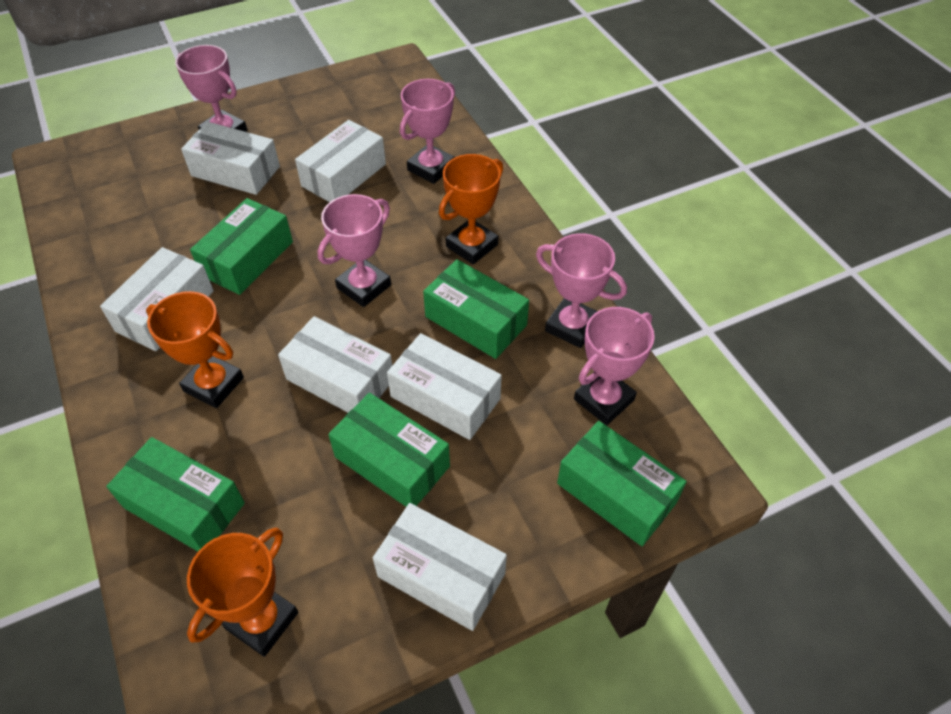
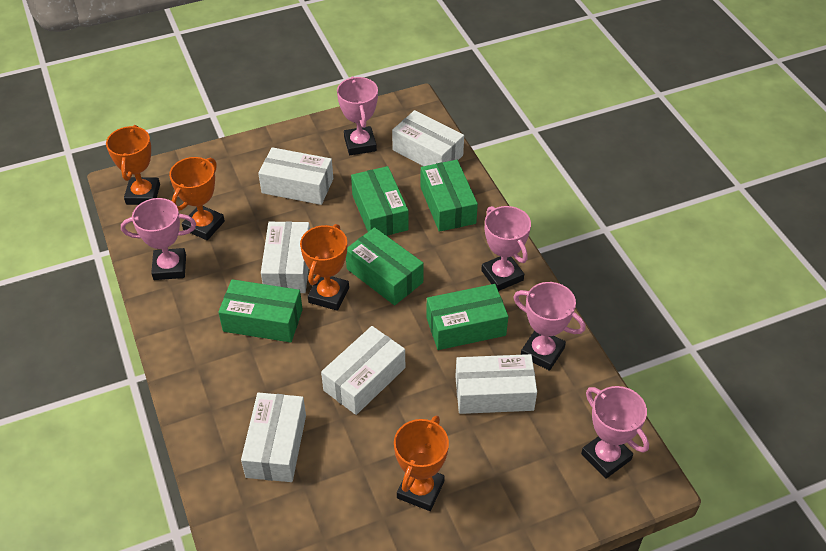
orange trophy: [146,291,244,408] [187,527,298,657] [439,154,503,264] = 3 -> [106,125,160,205] [169,157,225,240] [300,224,349,311] [394,416,449,511] = 4

